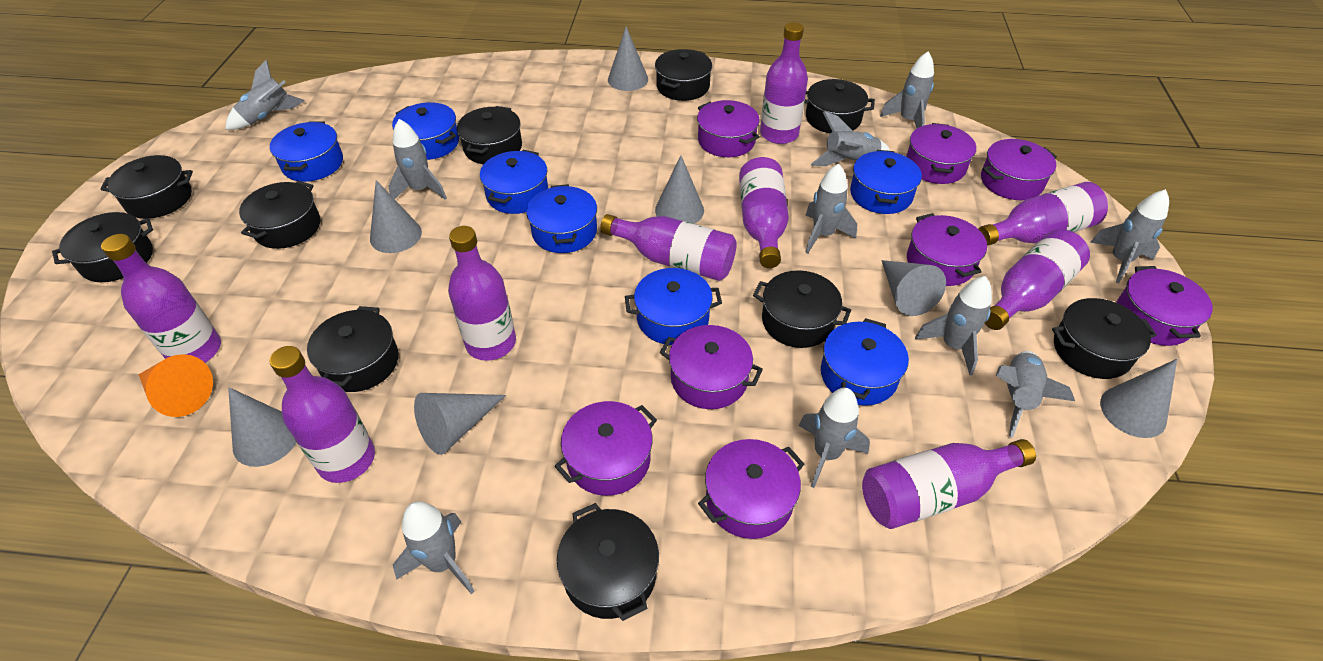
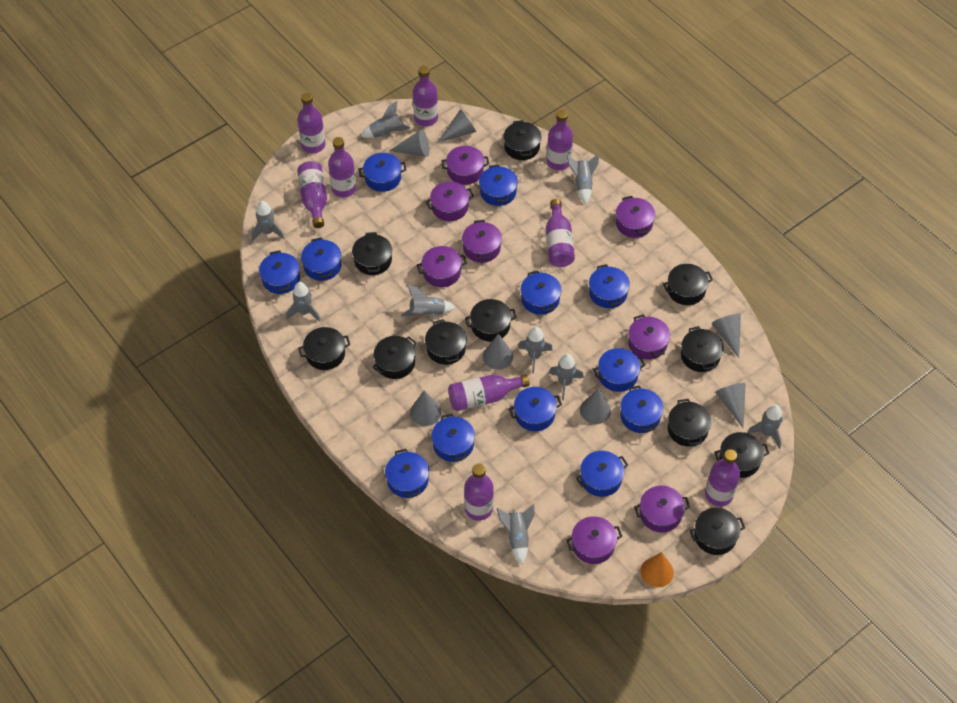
black pot: [52,212,153,282] [101,155,193,219] [239,181,320,249] [307,306,398,392] [457,106,522,164] [557,503,659,621] [655,49,712,101] [753,270,851,348] [805,79,875,133] [1052,298,1157,379] = 10 -> [298,327,350,370] [352,232,392,275] [373,336,417,379] [425,319,467,365] [465,299,517,342] [503,120,542,160] [663,264,713,305] [668,399,712,447] [681,326,724,372] [690,508,745,555] [715,432,769,478] = 11
blue pot: [270,121,343,182] [392,102,459,160] [480,150,548,214] [526,184,597,253] [625,268,722,345] [821,318,909,406] [850,150,922,214] = 7 -> [259,250,300,294] [301,237,341,281] [358,153,406,192] [385,449,429,498] [431,414,475,462] [479,164,518,206] [509,387,562,431] [521,270,561,315] [576,451,628,497] [589,264,630,308] [593,348,645,392] [620,385,664,433] = 12
grey rocket: [225,60,305,130] [388,119,447,200] [393,501,475,594] [799,388,870,488] [805,164,857,254] [811,111,890,166] [880,51,934,128] [915,276,992,375] [996,351,1075,438] [1090,189,1169,283] = 10 -> [251,201,285,241] [286,282,321,322] [360,101,411,138] [401,285,456,317] [497,504,534,564] [518,327,553,373] [549,354,584,400] [567,153,599,204] [747,405,783,449] = 9

